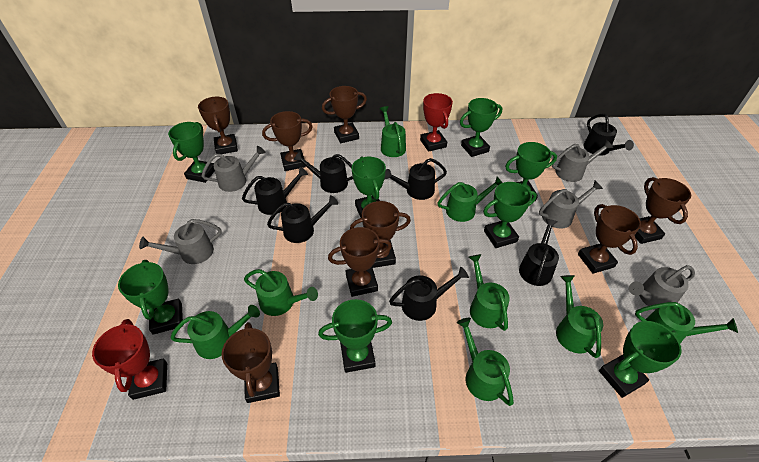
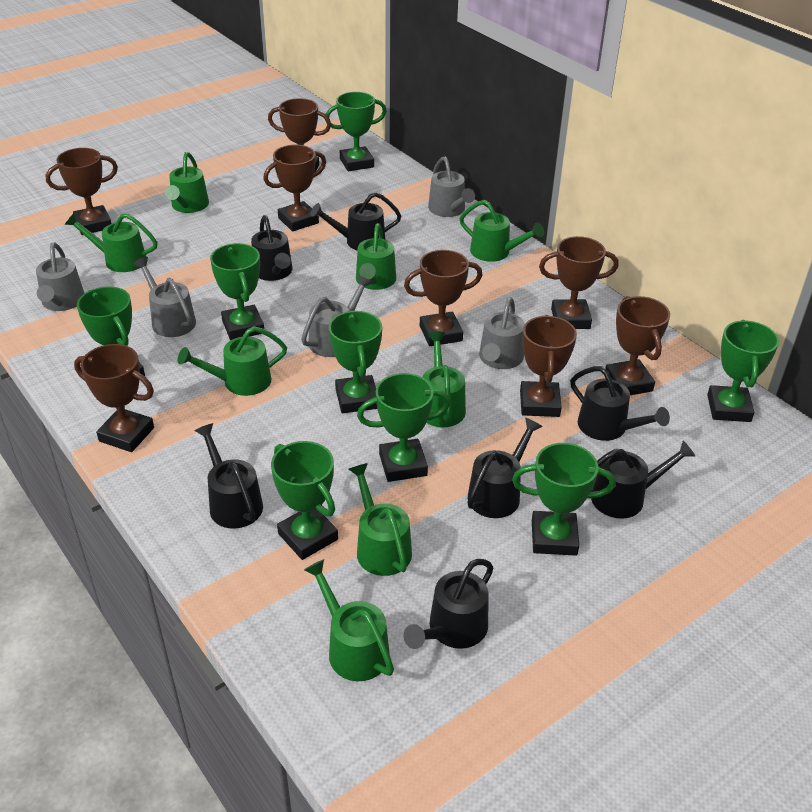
red trophy: [92,319,167,400] [420,93,453,152] = 2 -> none = 0

